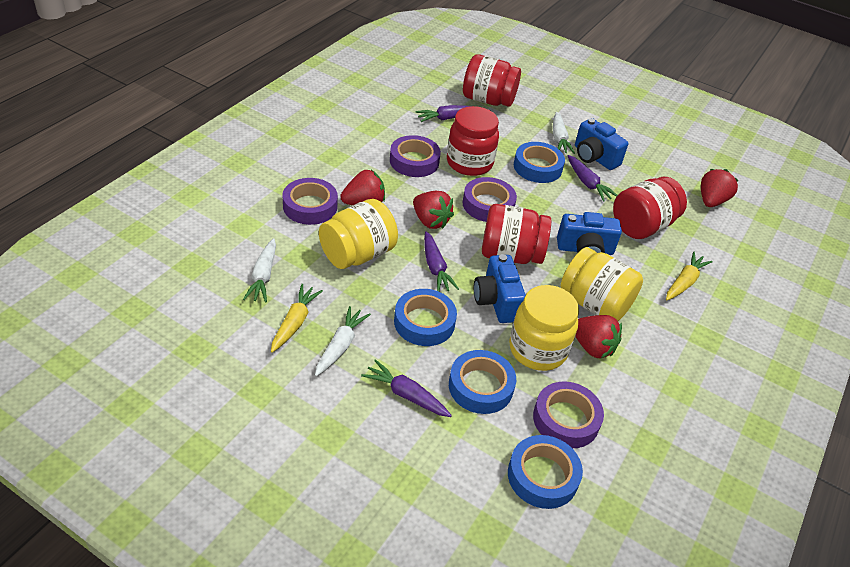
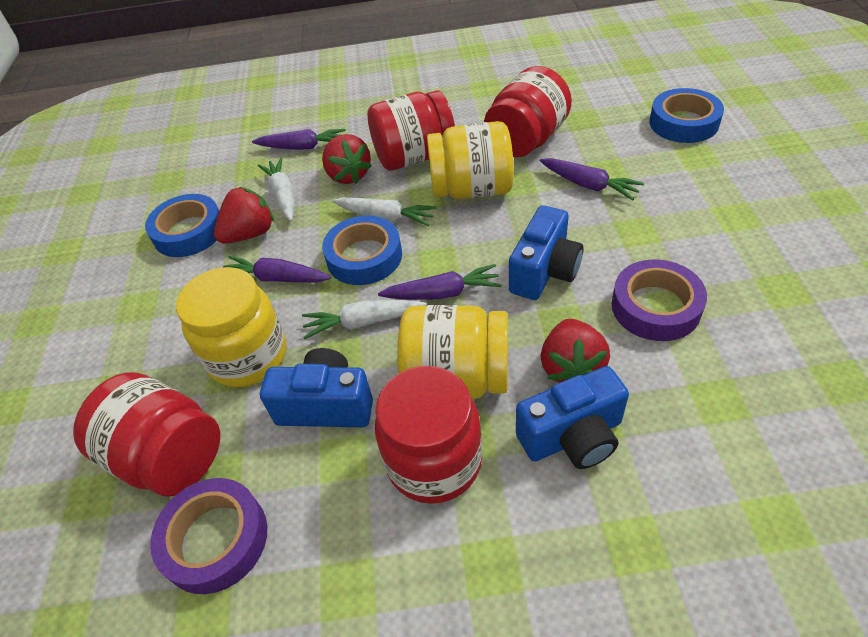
blue tape: [394,289,457,346] [449,350,516,414] [508,435,583,509] [514,142,565,183] = 4 -> [145,194,219,257] [322,216,402,285] [649,88,724,143] = 3
purple tape: [283,178,338,225] [390,135,441,177] [463,177,517,222] [533,381,604,448] = 4 -> [150,478,267,594] [612,260,707,341] = 2
red strawberry: [340,170,385,205] [413,191,454,229] [575,315,622,358] [701,169,739,207] = 4 -> [214,187,274,244] [322,134,372,184] [540,319,610,383] = 3
yellow carrot: [271,284,323,353] [666,252,713,300] = 2 -> none = 0

